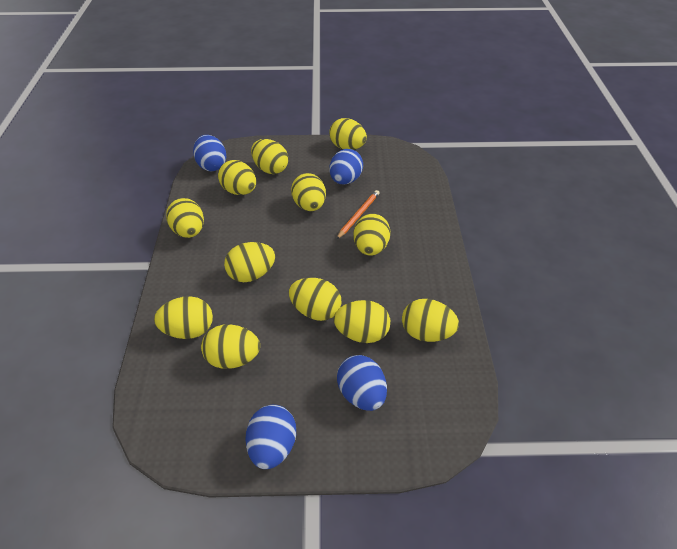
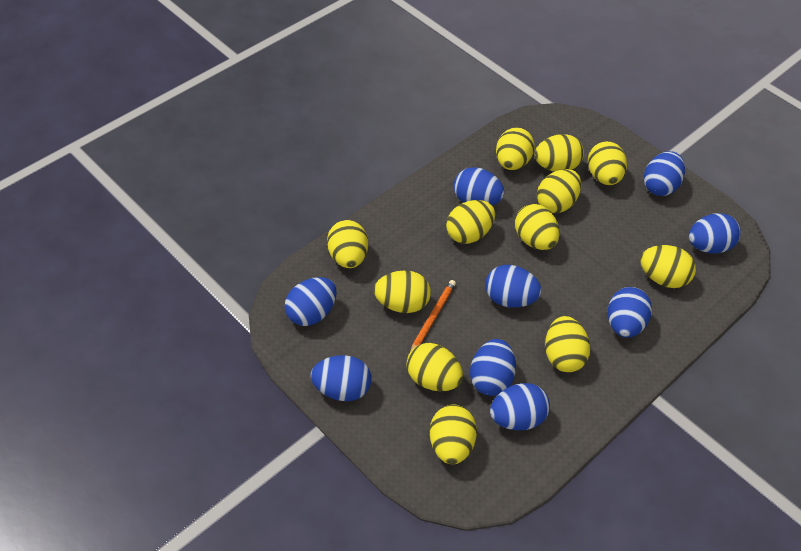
blue egg: [193,135,226,171] [245,405,296,469] [329,149,363,185] [337,355,387,411] = 4 -> [285,277,337,326] [311,355,371,401] [454,167,504,205] [470,339,516,396] [485,265,541,308] [490,383,550,430] [608,287,652,338] [644,151,685,196] [689,213,741,254] = 9

